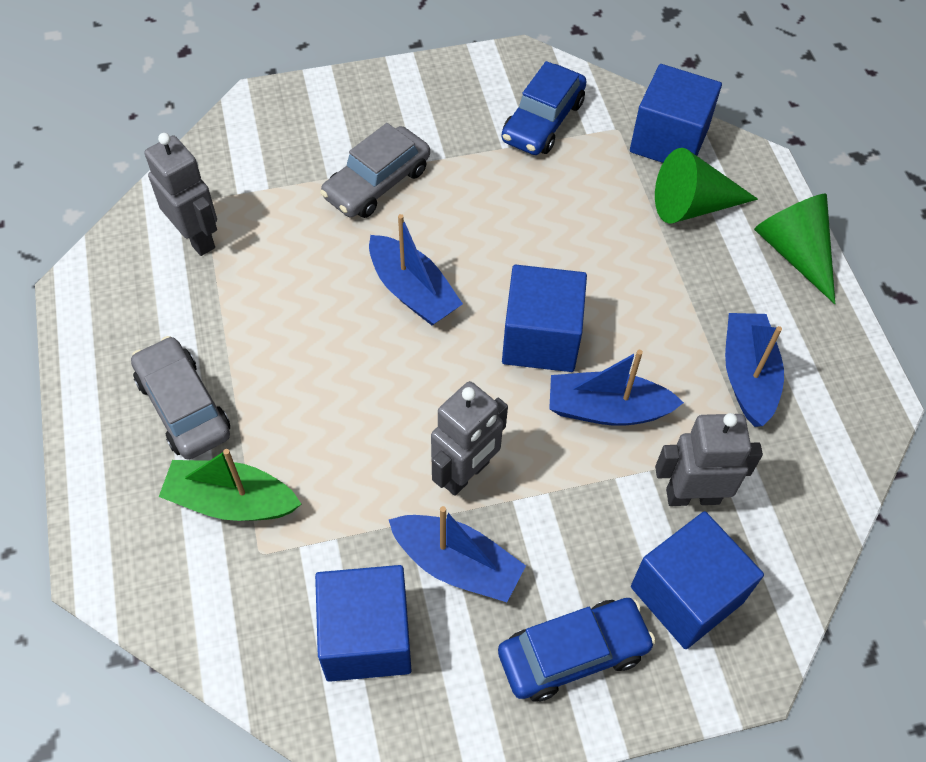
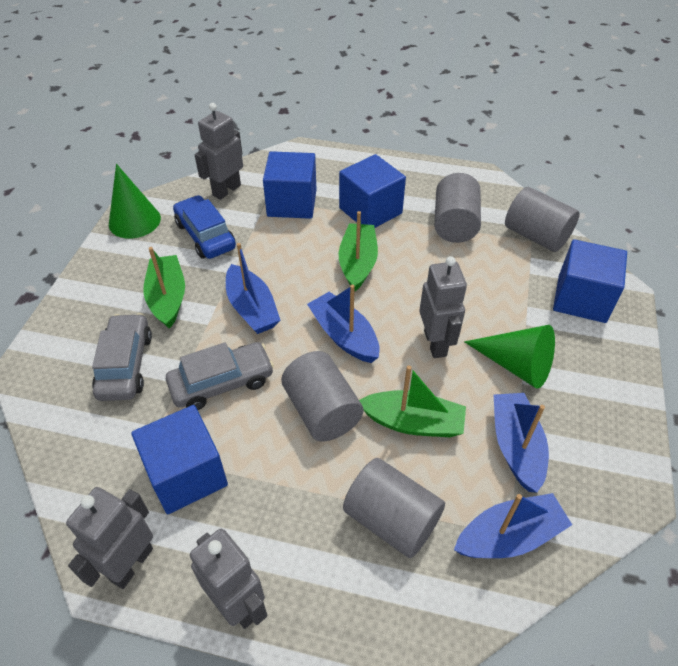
blue car: [498,598,656,702] [501,61,587,155] = 2 -> [173,195,236,259] = 1
green boat: [159,449,301,521] = 1 -> [143,247,185,329] [339,211,378,292] [359,365,466,437] = 3
grey cylinder: none = 0 -> [281,351,363,441] [343,458,445,558] [434,173,481,243] [505,187,580,252] = 4
grey robot: [144,133,217,256] [431,381,508,496] [655,413,763,506] = 3 -> [66,487,153,589] [190,529,267,629] [195,103,243,200] [419,256,467,358] = 4

